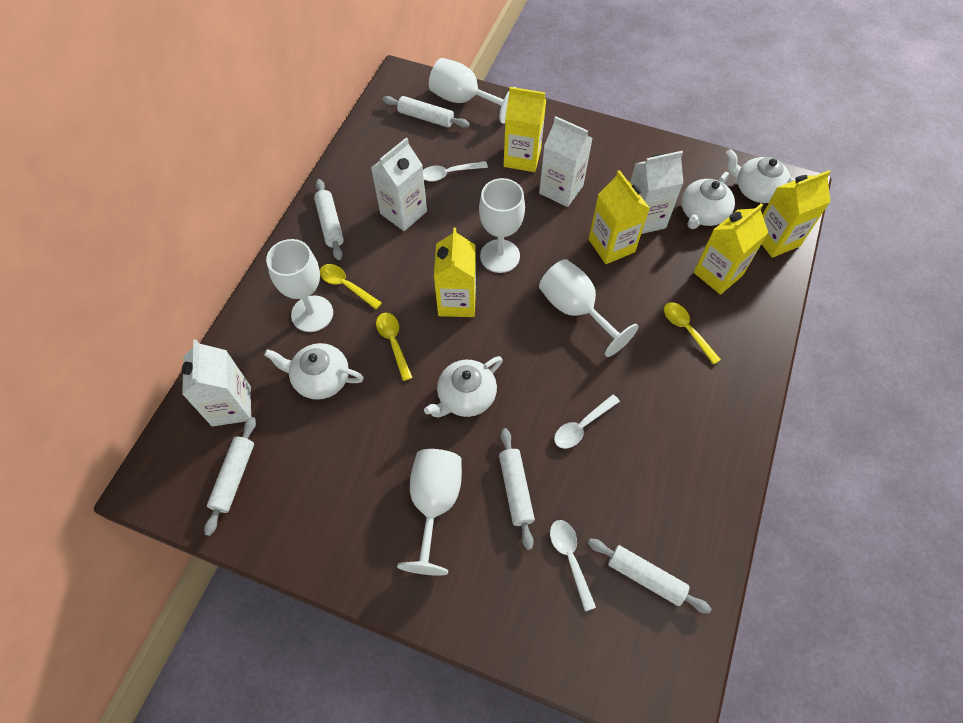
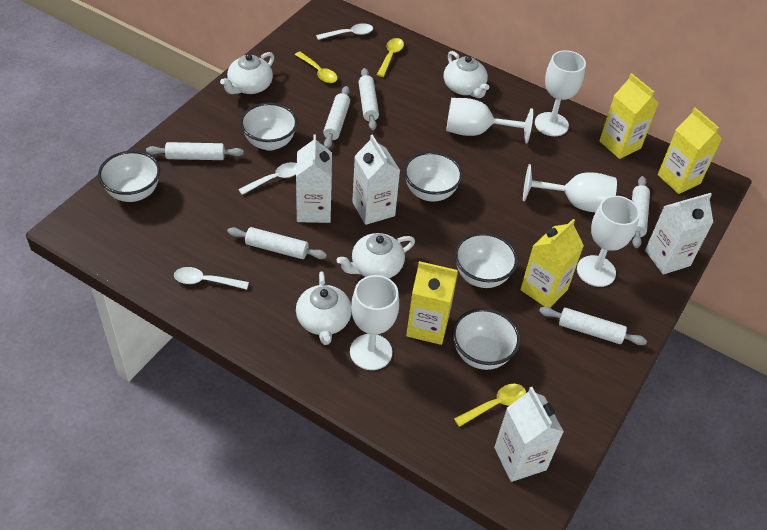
white bowl: none = 0 -> [98,151,160,202] [240,103,298,151] [404,152,463,202] [452,308,520,370] [455,233,518,288] = 5
white rolling pin: [204,417,256,536] [314,179,344,260] [382,96,470,128] [499,428,535,550] [588,539,711,614] = 5 -> [146,142,244,160] [227,227,327,259] [323,86,350,149] [359,68,379,130] [539,307,647,345] [632,176,650,248] = 6
yellow carton: [434,228,476,317] [504,87,546,172] [589,170,650,264] [694,203,768,295] [762,170,830,258] = 5 -> [406,261,458,345] [520,219,584,308] [599,73,659,159] [658,108,722,194] = 4

